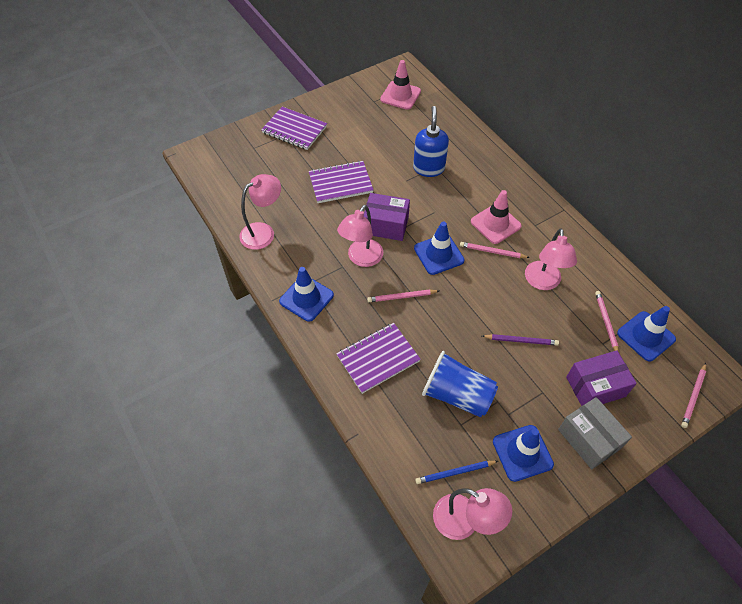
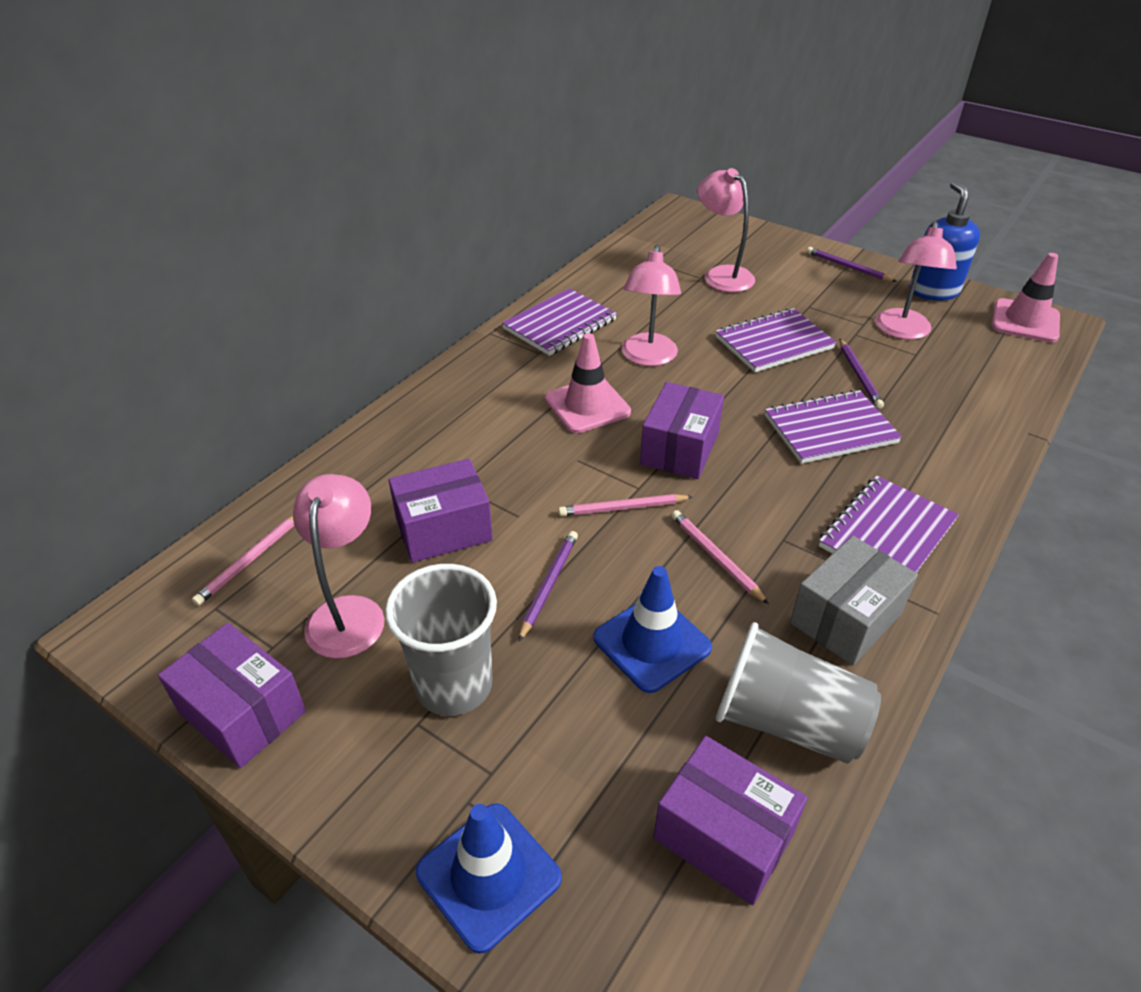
blue cup: [422,351,498,417] = 1 -> none = 0
blue pencil: [415,461,498,484] = 1 -> none = 0
blue traffic cone: [279,267,334,322] [414,222,464,275] [493,425,554,482] [617,306,676,361] = 4 -> [416,803,562,954] [594,566,712,693] = 2
grey cup: none = 0 -> [385,564,497,716] [716,622,881,764] = 2
pink pencil: [367,289,439,302] [460,242,530,258] [595,291,619,352] [681,363,706,428] = 4 -> [192,516,294,606] [558,494,693,516] [671,510,769,604] = 3
purple box: [364,193,410,241] [566,350,637,406] = 2 -> [158,623,306,768] [389,459,493,563] [640,382,724,479] [653,736,808,905] = 4
purple notebook: [261,107,327,150] [309,160,373,203] [336,323,421,394] = 3 -> [502,288,617,356] [716,308,837,372] [765,390,902,464] [819,476,959,573] = 4
purple pencil: [482,334,559,346] = 1 -> [518,531,578,642] [807,247,897,282] [840,339,884,409] = 3

